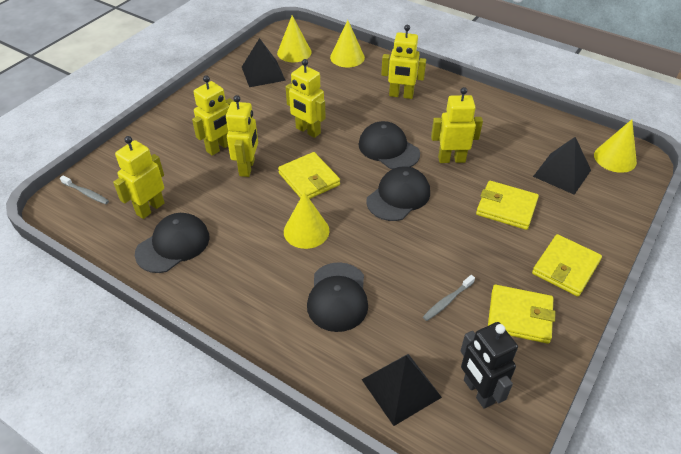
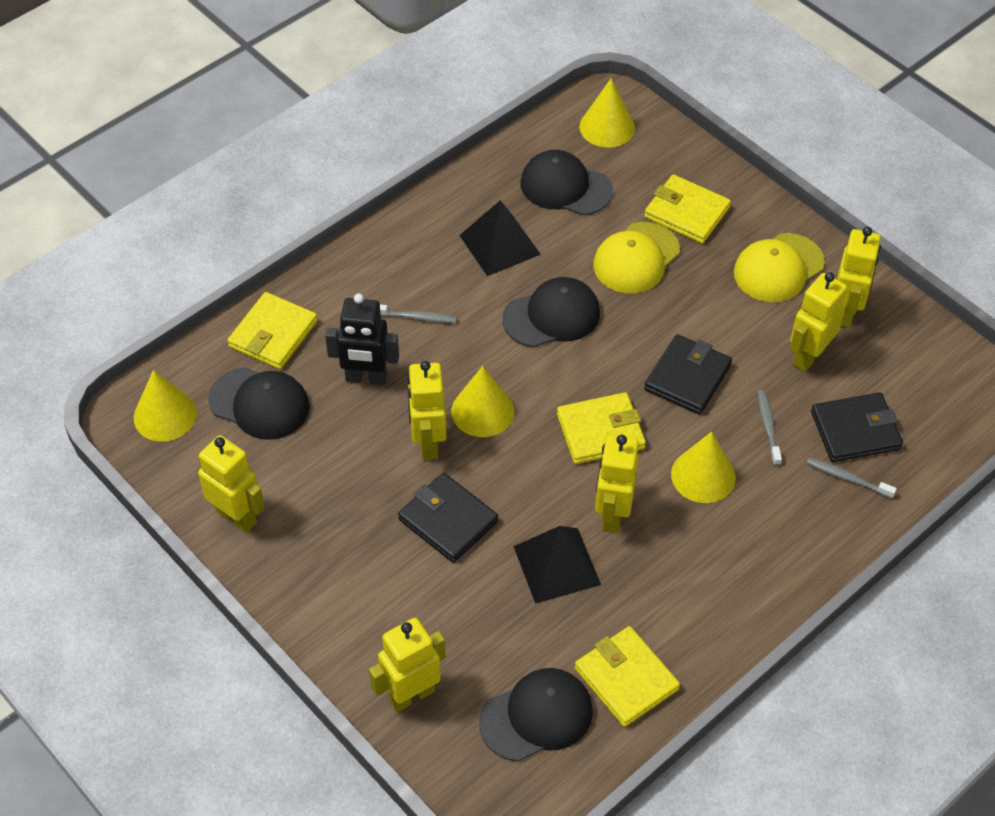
black pyramid: [242,38,286,87] [362,354,442,426] [533,137,591,195] = 3 -> [459,200,541,276] [513,526,601,604] = 2
black wallet: none = 0 -> [398,473,498,563] [644,334,732,415] [811,392,903,462] = 3
grey toothbrush: [60,176,109,204] [423,275,475,321] = 2 -> [380,304,457,323] [758,390,782,466] [807,457,897,498] = 3
yellow cap: none = 0 -> [593,222,680,294] [734,233,825,302] = 2

